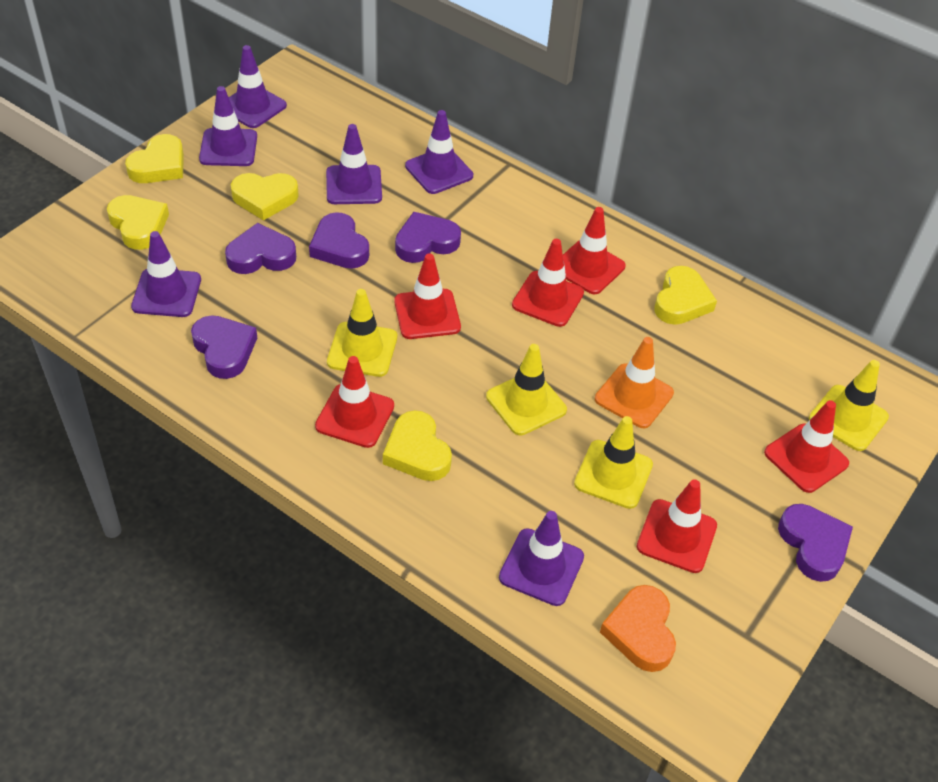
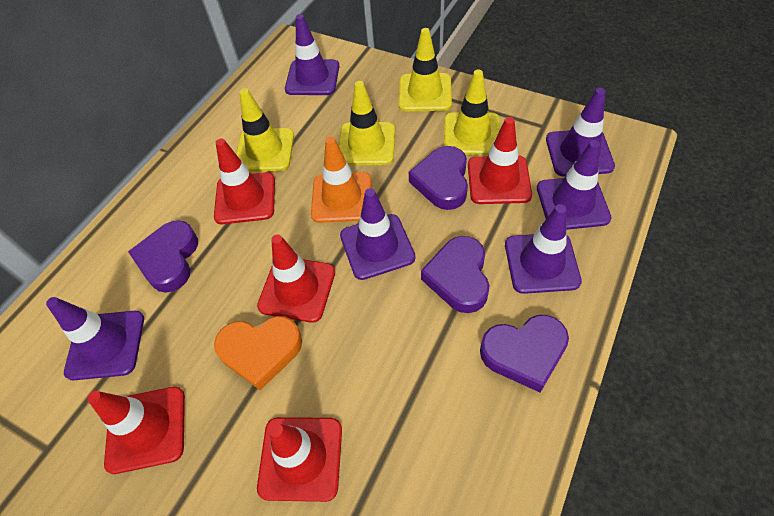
purple heart: [191,315,257,379] [225,223,296,274] [309,212,369,269] [395,212,461,263] [778,504,853,582] = 5 -> [128,220,198,293] [409,146,468,210] [421,236,490,313] [480,315,569,392] = 4
red traffic cone: [315,356,394,448] [394,253,461,339] [512,239,584,327] [563,207,626,294] [637,479,717,573] [764,400,849,493] = 6 -> [87,387,185,474] [214,139,275,224] [257,235,335,323] [257,417,342,502] [468,117,532,204] = 5
yellow heart: [107,195,169,250] [125,134,184,183] [231,173,299,221] [383,410,452,481] [654,266,717,325] = 5 -> none = 0

